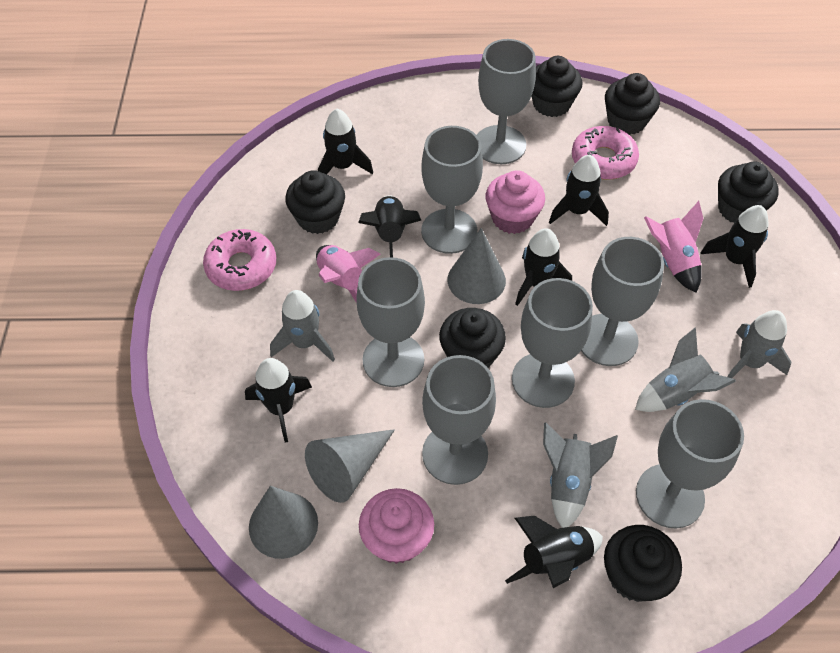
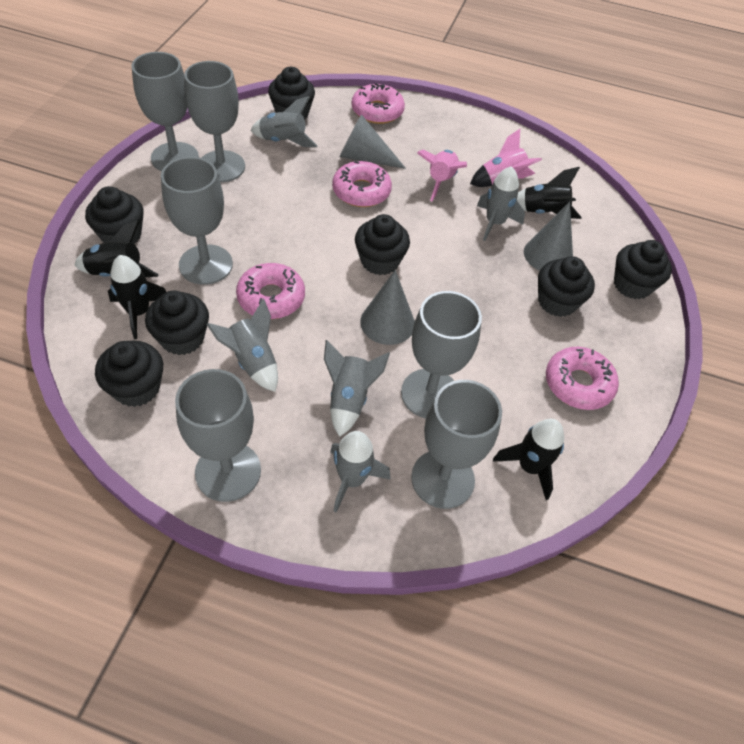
black cupcake: [285,170,345,234] [439,308,506,368] [531,56,582,117] [604,525,682,602] [605,73,660,135] [718,162,779,223] = 6 -> [85,186,144,244] [95,341,163,407] [145,290,209,355] [268,67,315,120] [355,214,410,275] [538,256,595,317] [614,240,672,299] = 7
black rocket: [245,358,312,443] [318,109,373,175] [358,195,421,258] [505,516,603,588] [515,228,572,306] [549,155,609,226] [701,205,769,288] = 7 -> [75,220,159,277] [108,255,166,339] [493,419,564,500] [517,167,581,219] = 4
grey goblet: [356,257,425,387] [421,126,483,254] [422,355,496,485] [477,39,536,164] [512,278,593,408] [581,237,664,366] [636,399,744,528] = 7 -> [131,52,199,171] [161,157,233,285] [175,369,261,502] [184,61,245,182] [401,291,482,418] [411,380,502,509] = 6
grey rocket: [270,290,335,362] [543,423,618,528] [635,327,736,412] [727,310,791,378] = 4 -> [206,299,278,392] [250,96,317,147] [324,340,390,437] [330,431,391,513] [477,166,525,241] = 5
pink cupcake: [359,488,434,564] [486,170,545,234] = 2 -> none = 0
pink donut: [203,229,276,291] [572,126,639,180] = 2 -> [236,263,305,319] [332,161,392,207] [352,83,405,124] [546,347,619,410] = 4

